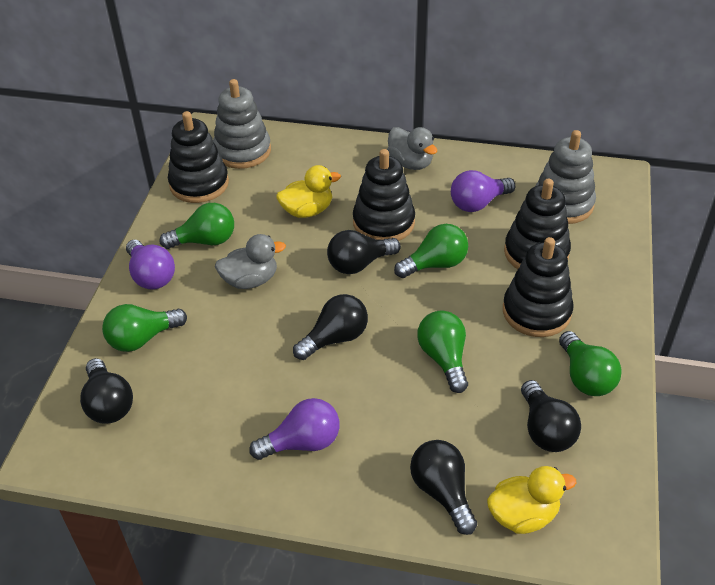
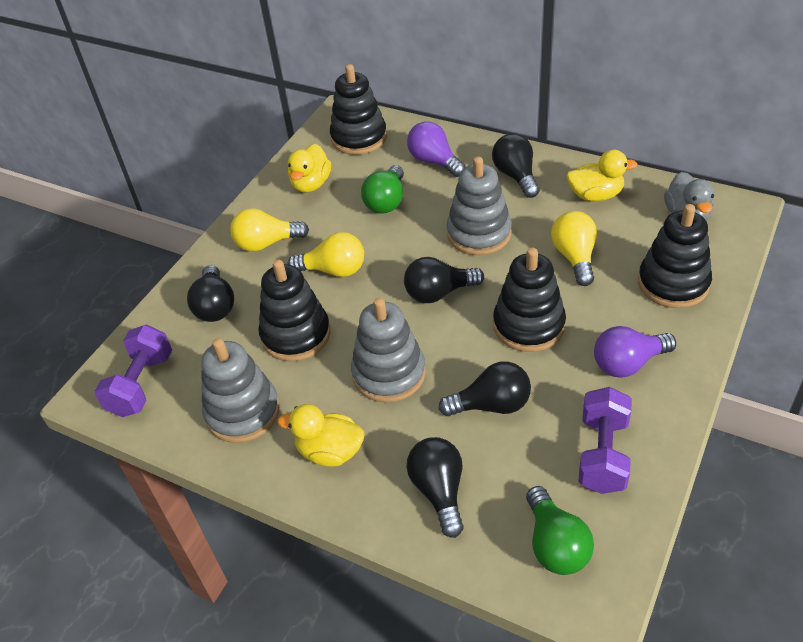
green light bulb: [102,304,187,352] [160,203,234,249] [394,224,468,278] [417,310,468,393] [559,331,622,396] = 5 -> [361,165,404,214] [526,486,594,575] = 2
grey duck: [215,234,286,289] [387,127,437,170] = 2 -> [664,172,715,221] = 1
grey stacking toy: [213,79,271,169] [536,130,596,224] = 2 -> [201,338,280,443] [351,298,426,403] [447,157,512,255] = 3
purple dumbbell: none = 0 -> [94,324,172,417] [578,387,632,494] = 2
purple light bulb: [126,240,175,290] [249,398,339,460] [451,170,515,212] = 3 -> [407,121,466,177] [594,326,676,378] = 2
yellow duck: [276,165,341,218] [487,466,576,534] = 2 -> [278,404,364,467] [288,144,331,193] [566,150,637,201] = 3
yellow light bulb: none = 0 -> [230,208,309,252] [287,232,364,277] [551,211,597,286] = 3

